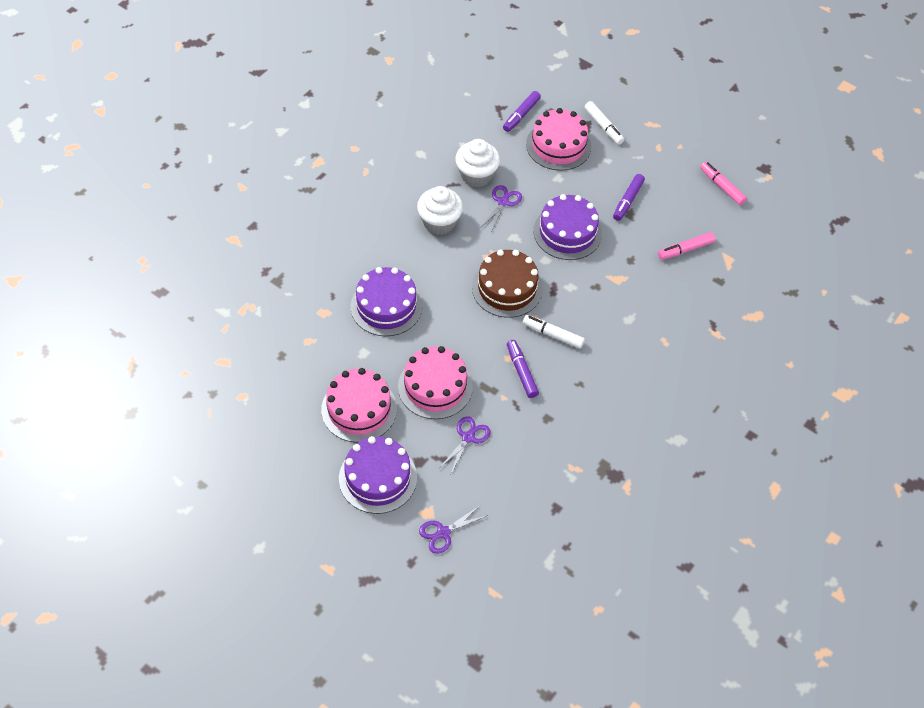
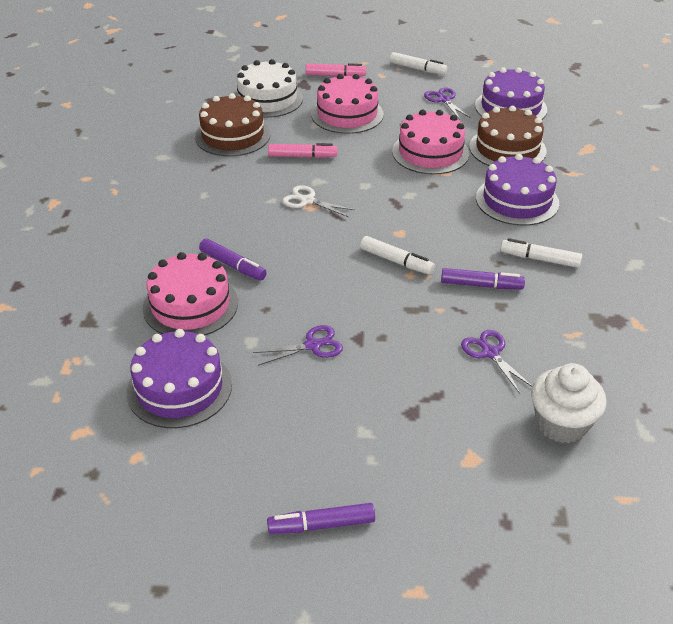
brown cake: [472,250,543,318] = 1 -> [195,93,270,156] [469,106,547,166] = 2
white cake: none = 0 -> [235,59,303,118] = 1
white cupcake: [417,186,463,235] [455,139,500,187] = 2 -> [531,363,607,443] = 1
white marker: [523,315,585,349] [585,101,624,145] = 2 -> [360,236,435,274] [390,52,448,75] [500,238,582,268] = 3
white scissors: none = 0 -> [282,185,355,217] = 1

